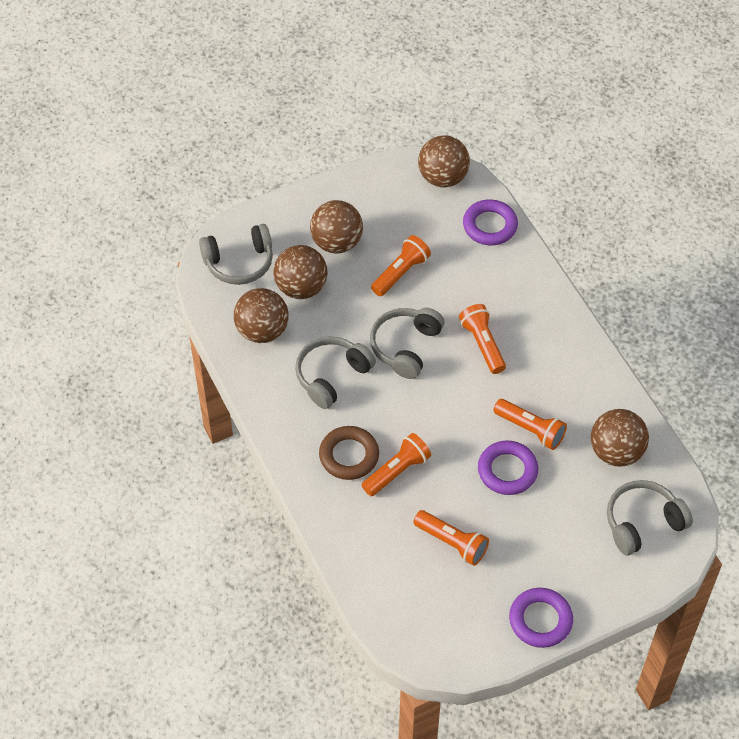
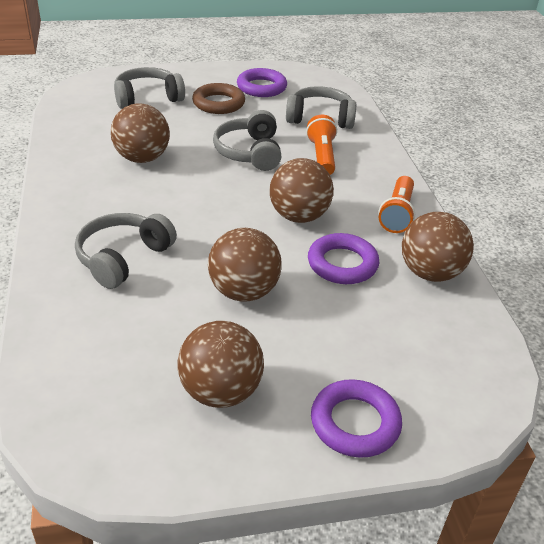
orange flashlight: [362,433,431,496] [371,235,431,296] [413,510,489,566] [459,304,506,374] [493,399,567,450] = 5 -> [306,115,337,175] [378,176,415,233] = 2

